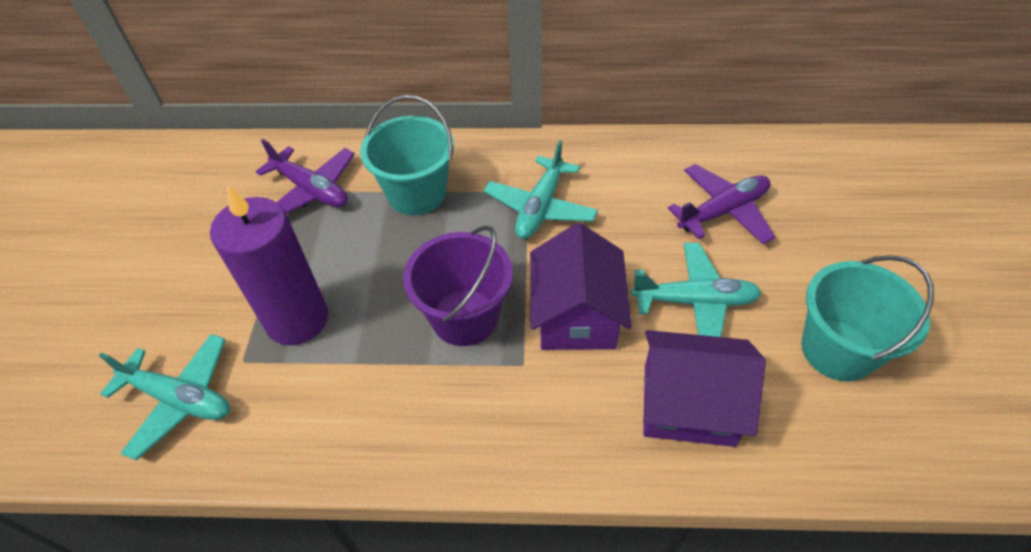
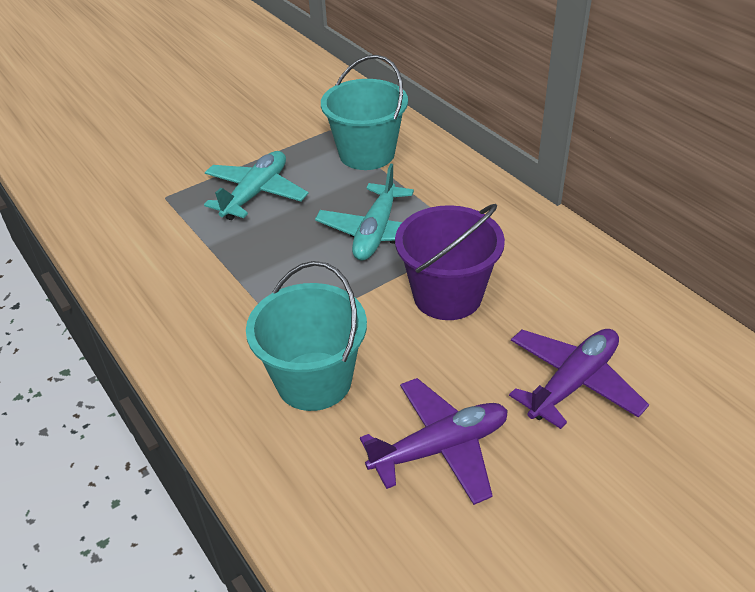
purple candle: [210,185,328,346] = 1 -> none = 0
purple house: [530,223,632,350] [643,330,766,447] = 2 -> none = 0
turquoise plane: [99,334,230,460] [483,140,598,239] [631,243,762,337] = 3 -> [204,151,309,220] [315,163,414,261] = 2

